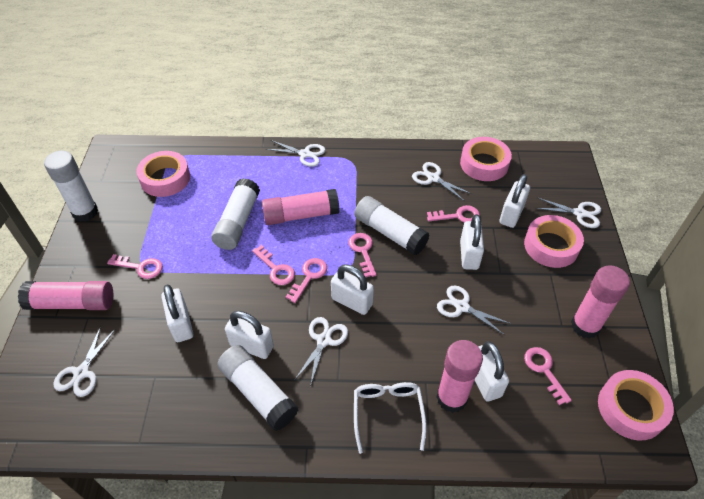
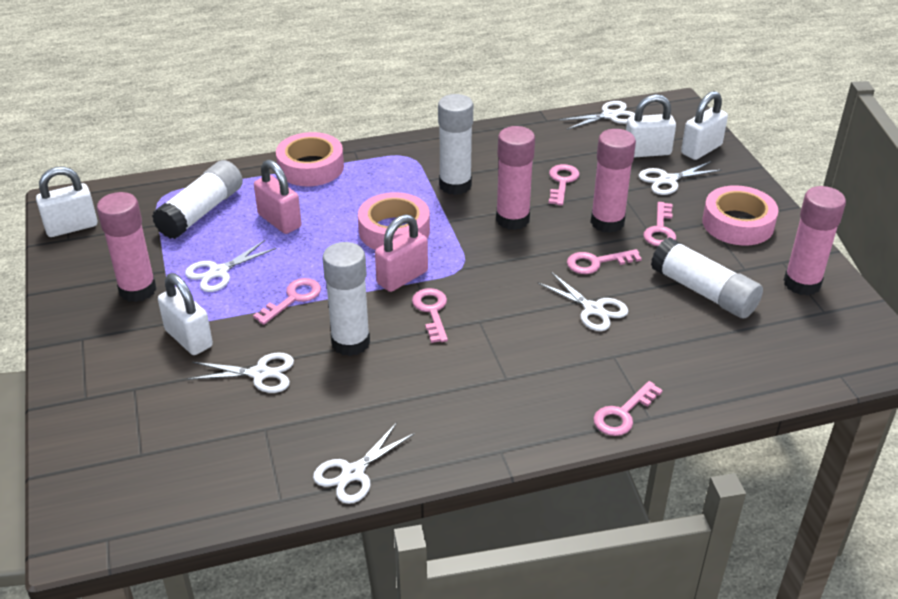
pink padlock: none = 0 -> [254,160,301,234] [375,214,428,292] = 2
pink tape: [136,151,190,197] [460,137,512,181] [524,215,584,268] [598,370,674,441] = 4 -> [276,132,344,186] [358,192,430,250] [702,185,779,246] = 3
white glasses: [354,382,427,454] = 1 -> none = 0
white padlock: [161,284,193,342] [225,311,274,359] [331,265,374,315] [460,214,484,270] [475,341,509,402] [500,174,530,228] = 6 -> [36,166,98,237] [158,273,213,355] [626,94,676,158] [681,91,728,160] = 4

